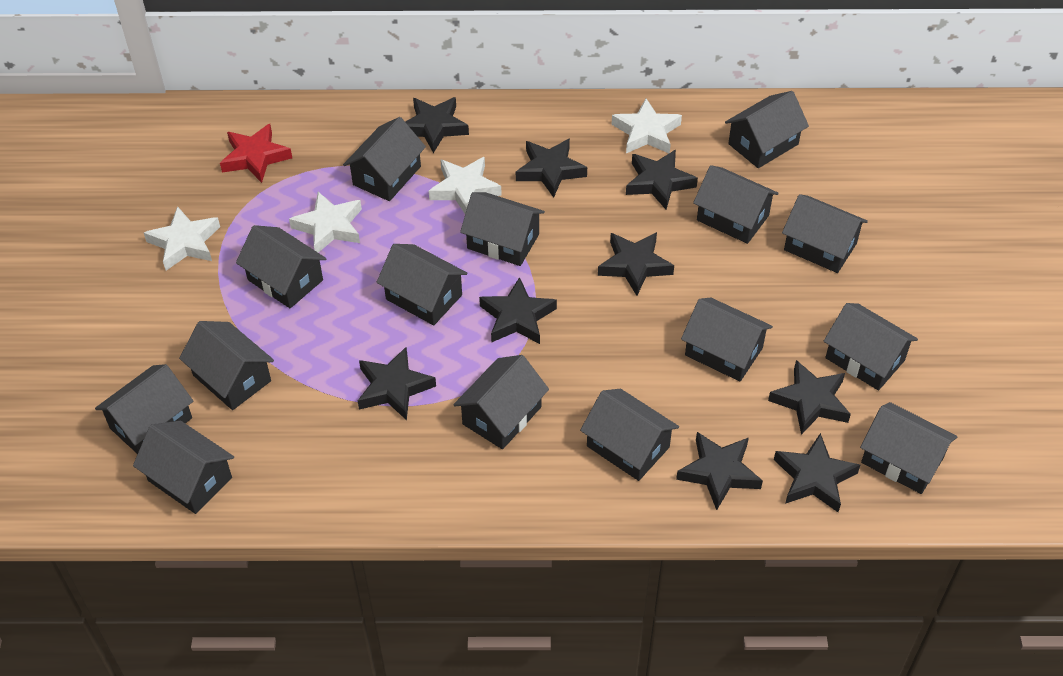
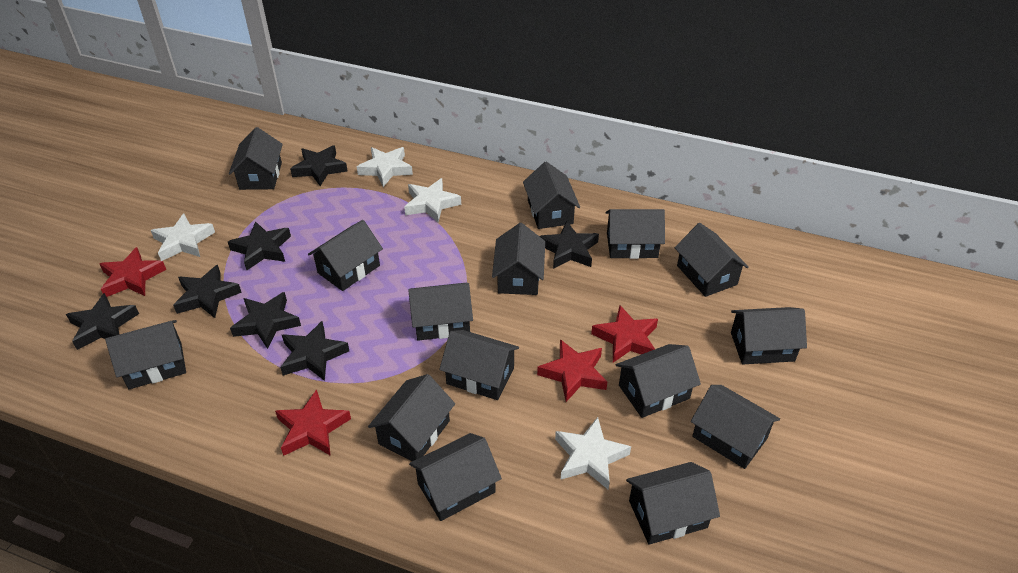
black star: [358,347,436,420] [405,97,469,153] [479,277,557,344] [516,139,587,198] [598,232,674,296] [626,150,698,210] [676,432,763,510] [768,360,851,435] [774,433,860,512] = 9 -> [66,293,139,350] [173,265,242,318] [228,221,291,270] [230,292,301,349] [280,321,349,381] [290,145,348,186] [539,221,599,269] = 7
red star: [220,124,292,183] = 1 -> [99,247,166,297] [275,389,351,456] [537,339,607,402] [591,305,658,362] = 4

